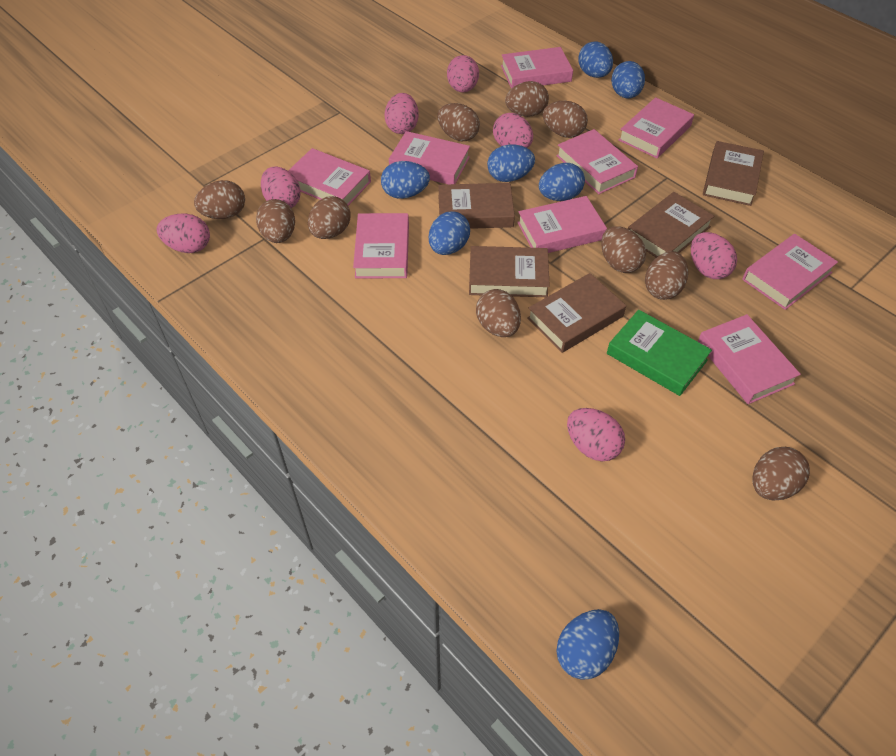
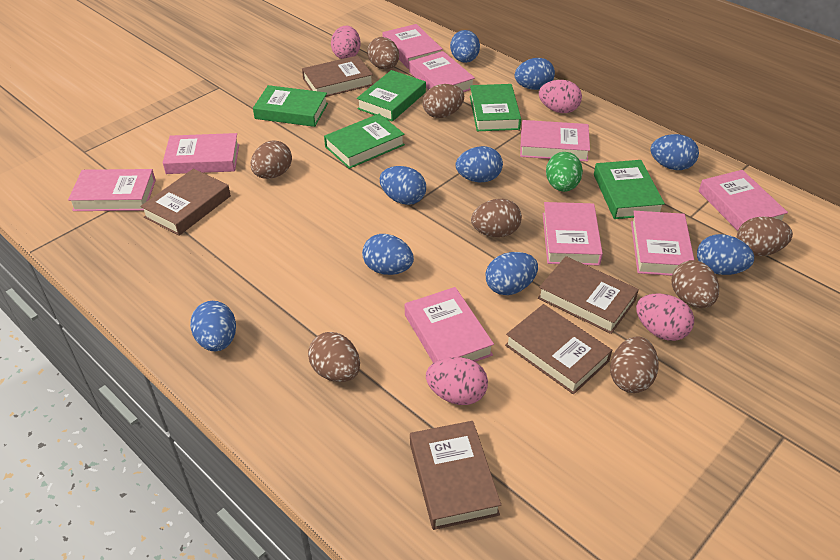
blue egg: [381,161,430,199] [429,211,470,255] [487,144,535,182] [539,163,585,201] [556,609,619,680] [578,41,613,78] [611,61,645,98] = 7 -> [190,301,236,351] [362,234,414,275] [380,166,426,205] [450,30,480,63] [456,146,503,182] [486,252,538,295] [515,58,555,90] [650,134,699,170] [697,234,754,275] = 9
brown egg: [194,180,245,219] [256,199,295,243] [308,196,351,239] [437,103,480,141] [476,289,521,337] [505,81,549,117] [543,101,588,138] [601,226,646,273] [645,251,688,300] [753,447,810,500] = 10 -> [251,140,292,179] [308,332,360,382] [367,37,399,69] [423,84,464,118] [471,199,522,237] [610,336,659,393] [672,260,719,308] [737,217,793,256] = 8
green book: [607,310,712,396] = 1 -> [253,85,328,127] [324,114,405,169] [357,70,426,122] [470,84,521,131] [594,160,665,219] = 5
green egg: none = 0 -> [546,152,583,192] = 1
pink egg: [157,214,210,253] [261,167,301,208] [384,93,419,134] [447,55,479,93] [493,113,533,148] [567,408,625,461] [691,232,737,279] = 7 -> [331,25,361,59] [426,357,488,405] [539,80,582,113] [636,293,694,341] = 4

